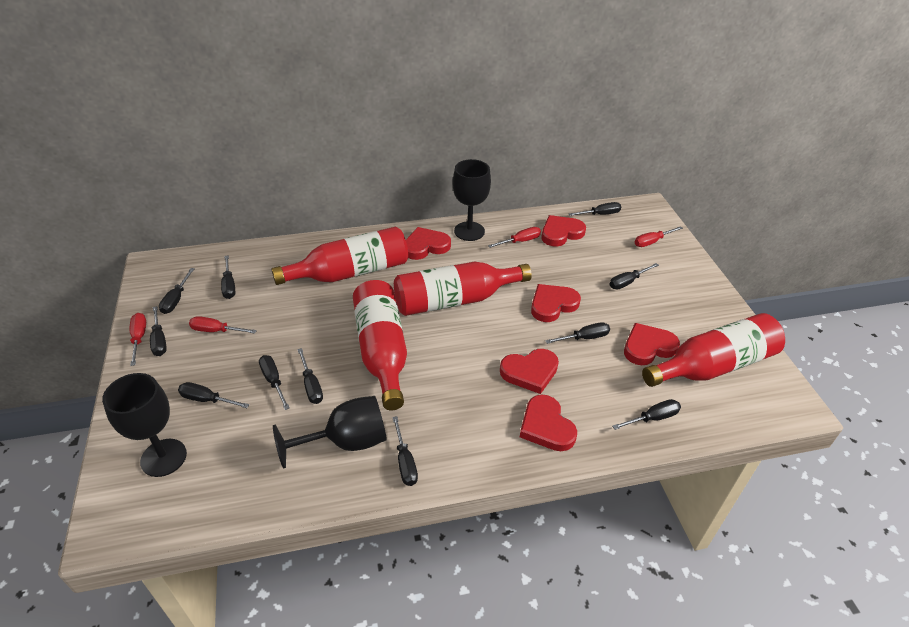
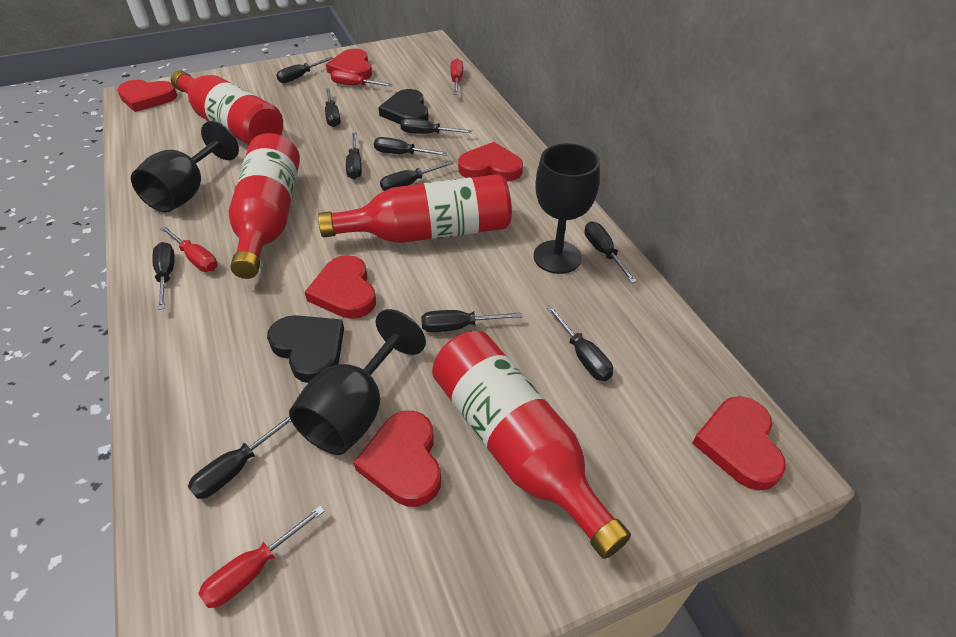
black heart: none = 0 -> [267,315,344,383] [378,89,429,124] = 2

